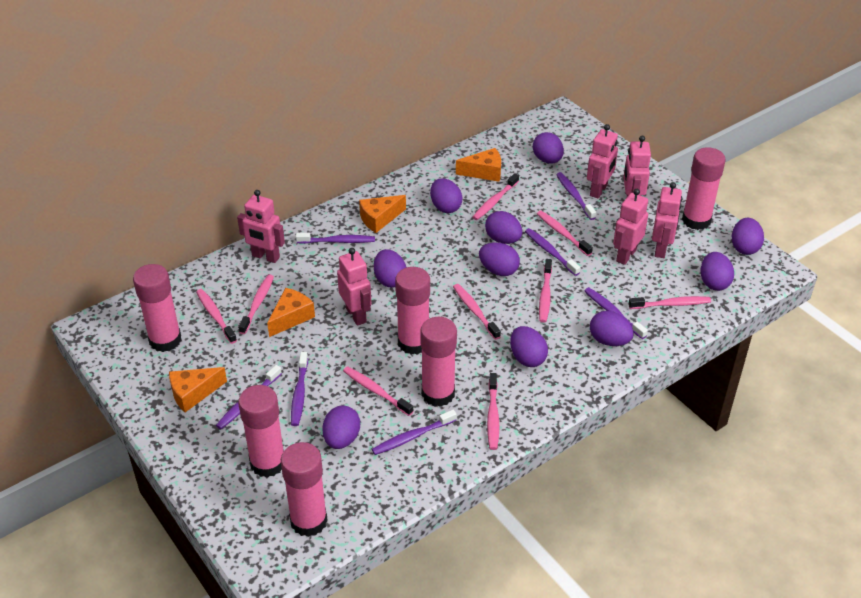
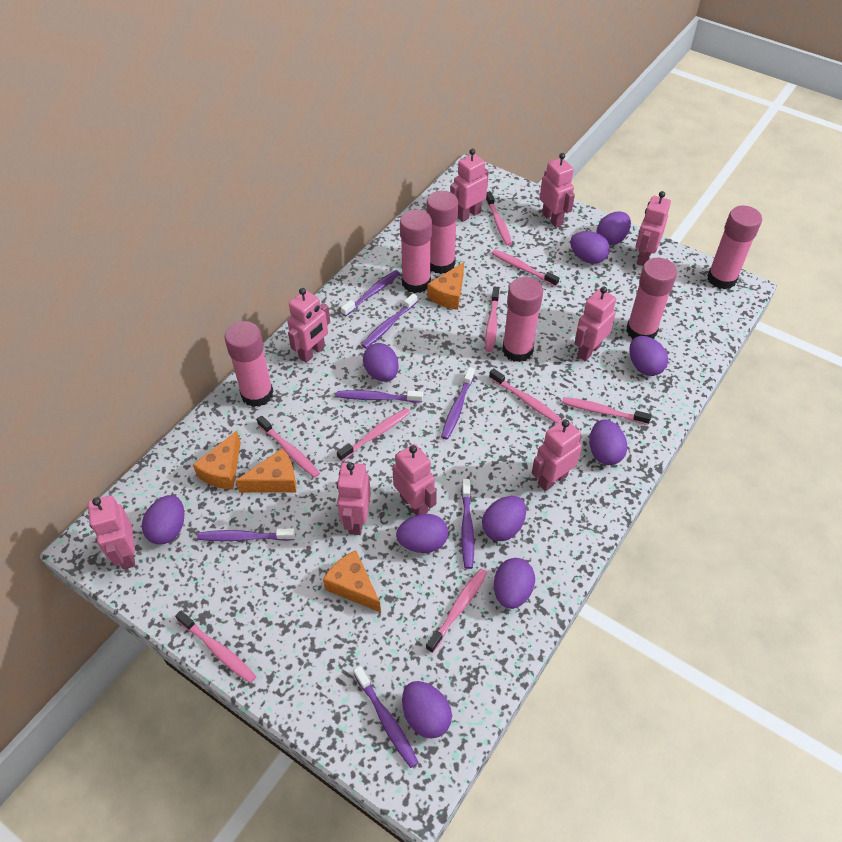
pink robot: [237,190,285,263] [337,248,371,326] [587,124,618,198] [613,189,648,265] [623,136,651,197] [652,182,682,258] = 6 -> [88,495,135,569] [287,288,330,363] [337,462,371,535] [392,444,437,515] [450,149,489,222] [532,419,582,491] [540,153,575,228] [574,287,616,361] [636,191,671,266] = 9

